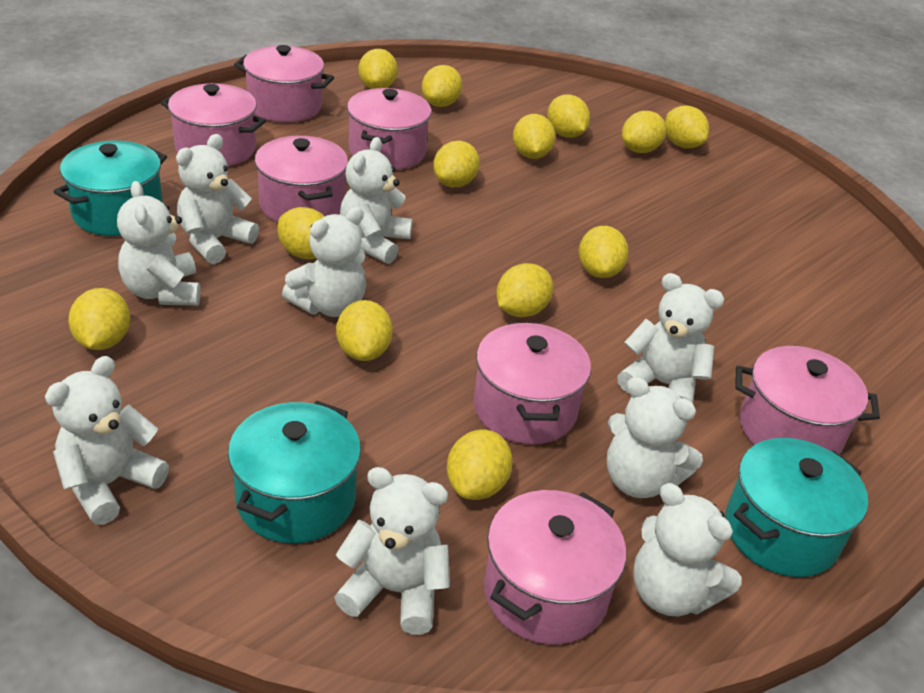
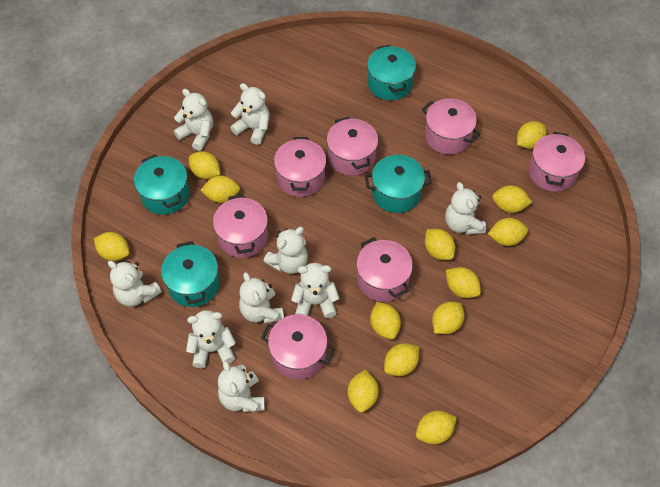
turquoise pot: [53,141,167,236] [228,400,361,543] [725,438,868,577] = 3 -> [134,155,190,215] [161,241,220,307] [365,155,432,213] [367,45,416,100] = 4

